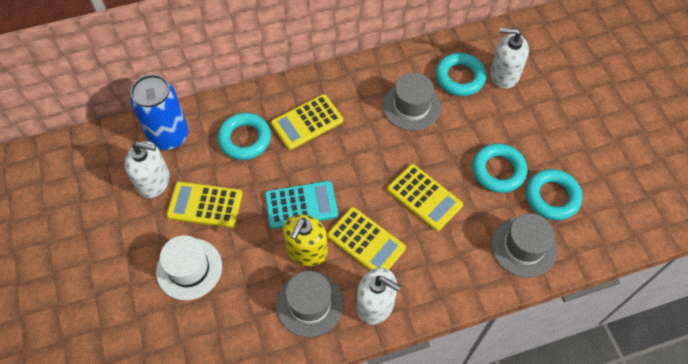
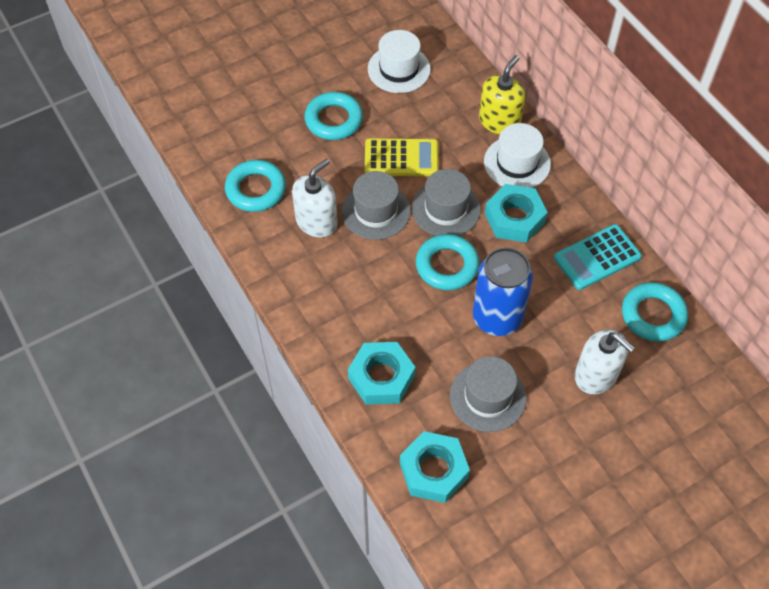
turquoise nut: none = 0 -> [348,342,415,405] [400,431,470,503] [485,184,548,243] = 3
white hat: [156,235,222,300] = 1 -> [368,30,431,93] [484,123,551,188] = 2
white soap dispenser: [125,141,170,198] [356,268,401,325] [490,28,529,89] = 3 -> [292,159,338,237] [575,329,635,394] = 2
yellow calculator: [166,182,243,228] [271,94,343,150] [327,207,406,270] [387,164,463,231] = 4 -> [365,138,439,176] = 1

